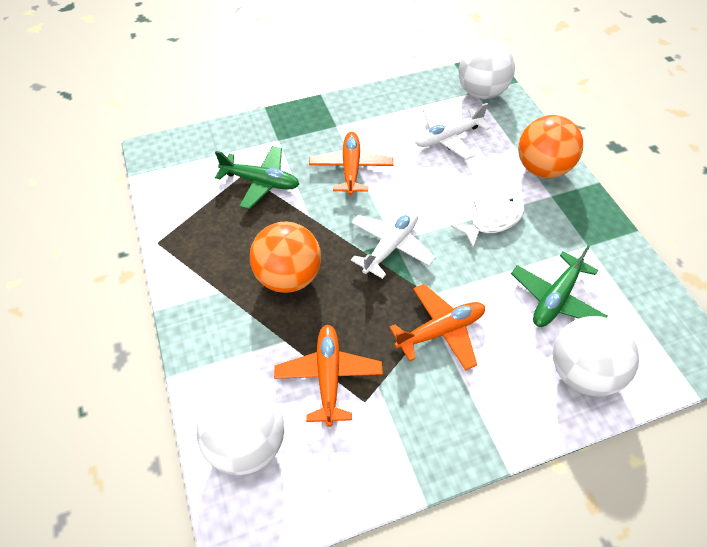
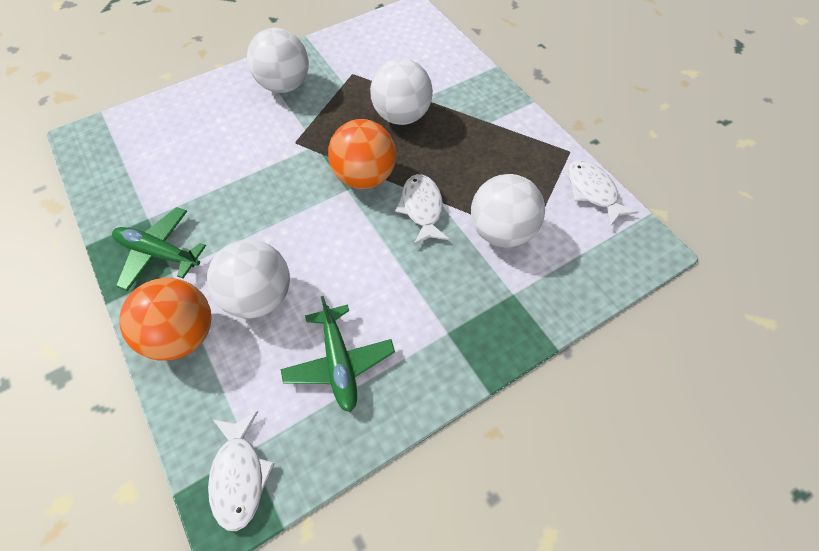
orange plane: [274,324,383,427] [309,132,393,196] [389,284,485,371] = 3 -> none = 0
white ball: [197,386,284,475] [459,40,515,99] [553,316,639,397] = 3 -> [207,239,290,318] [247,28,309,93] [370,58,433,125] [471,174,545,248] = 4
white fish: [451,196,525,248] = 1 -> [208,411,275,531] [395,174,450,245] [568,160,638,227] = 3
white plane: [351,210,436,279] [415,103,491,160] = 2 -> none = 0

